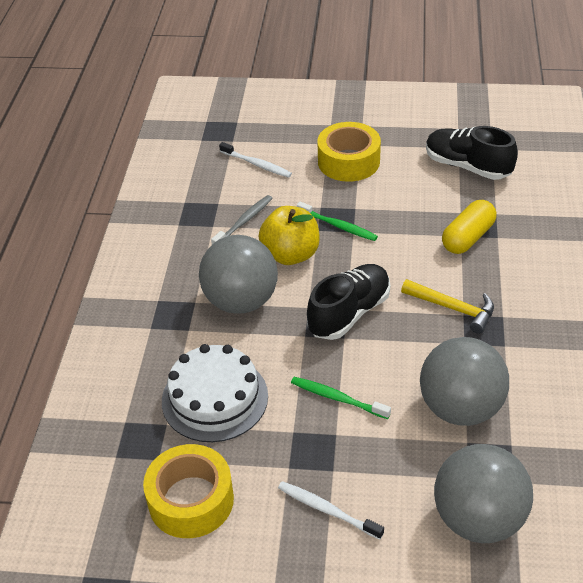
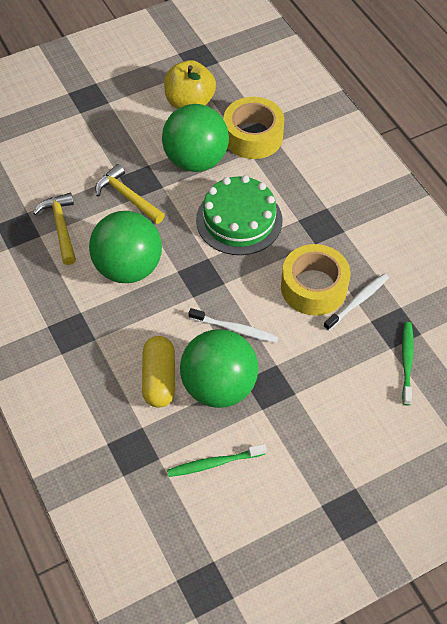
black shoe: [307,264,390,340] [426,126,518,180] = 2 -> none = 0
green ball: none = 0 -> [89,211,162,283] [162,104,229,172] [180,329,259,408] = 3
green cake: none = 0 -> [196,175,282,255] = 1
grey ball: [199,235,278,314] [420,337,509,426] [434,444,533,543] = 3 -> none = 0
grey toothbrush: [211,195,273,244] = 1 -> none = 0
white cake: [162,344,268,442] = 1 -> none = 0
yellow hammer: [401,279,494,334] = 1 -> [33,193,76,265] [95,164,165,224] = 2

